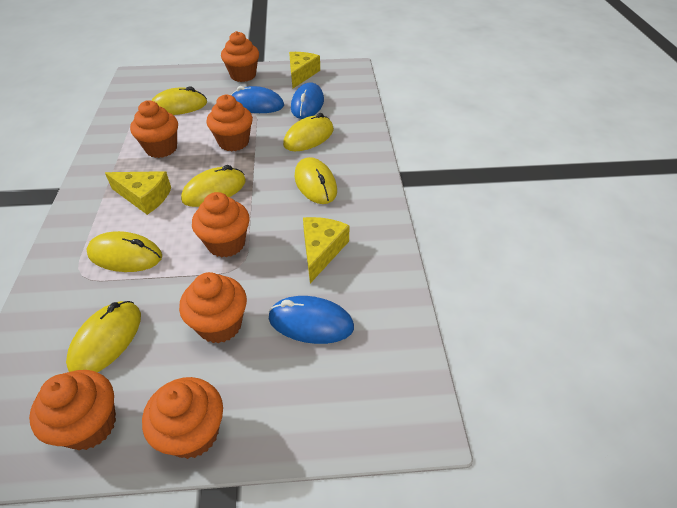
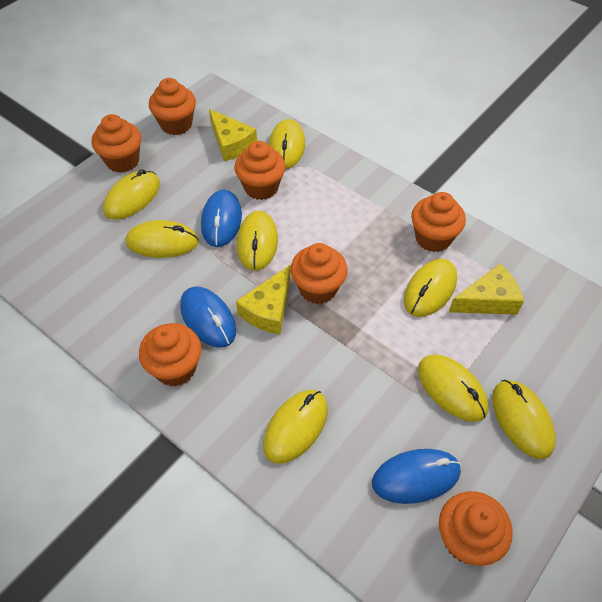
yellow mouse: [66,301,141,372] [87,231,162,272] [152,86,207,115] [181,165,246,207] [283,113,334,151] [294,157,337,204] = 6 -> [103,169,160,220] [126,220,199,258] [237,211,278,271] [263,390,328,464] [268,119,305,169] [404,259,457,317] [418,355,488,422] [492,380,556,459] = 8

